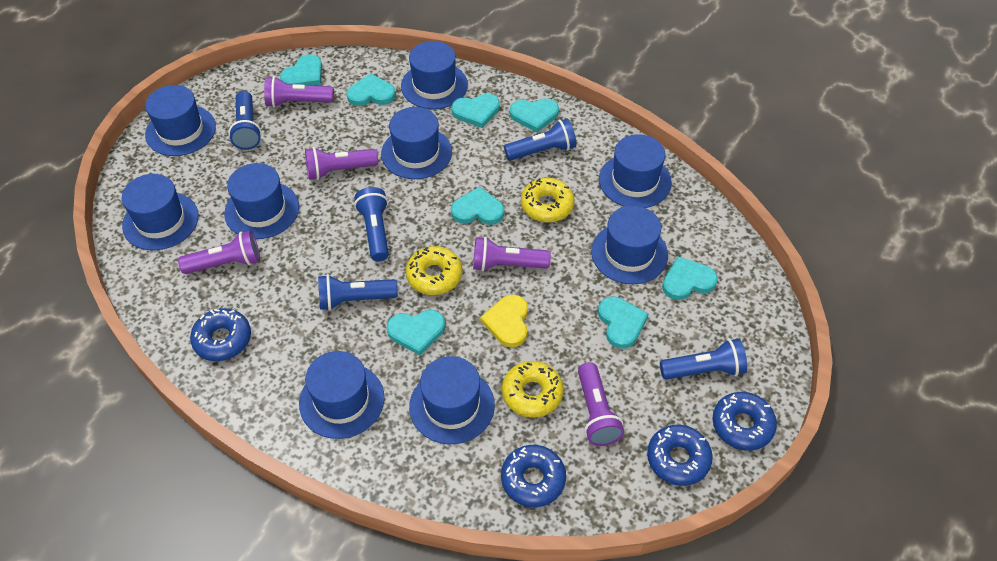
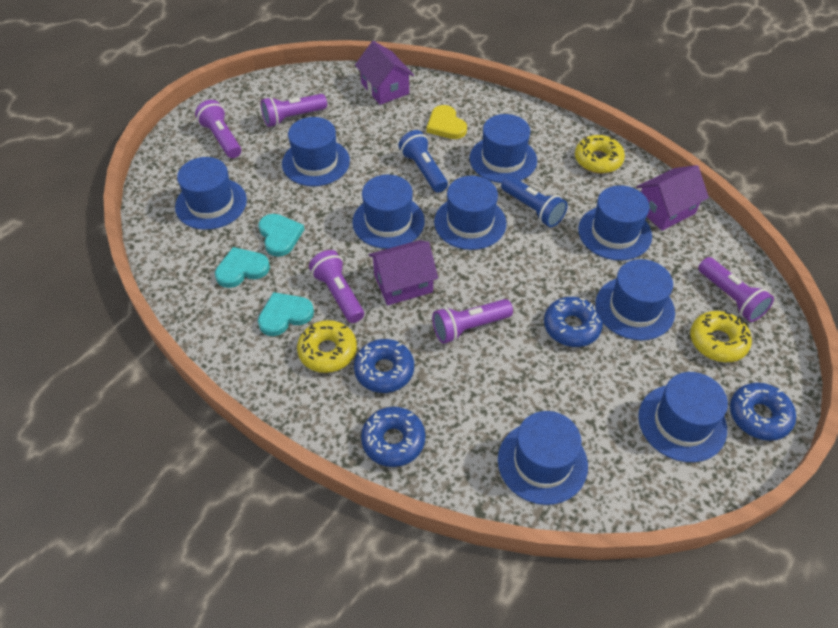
blue flashlight: [229,91,262,150] [318,274,398,310] [354,187,389,261] [504,119,576,161] [660,339,747,380] = 5 -> [398,130,448,193] [501,176,568,227] = 2
purple house: none = 0 -> [355,41,414,105] [368,240,438,305] [636,165,709,231] = 3
turquoise heart: [280,54,322,86] [346,73,396,106] [387,310,445,355] [451,93,500,128] [451,187,504,225] [510,98,559,132] [598,297,648,349] [662,257,718,300] = 8 -> [215,247,270,288] [258,292,314,336] [259,214,304,257] = 3

